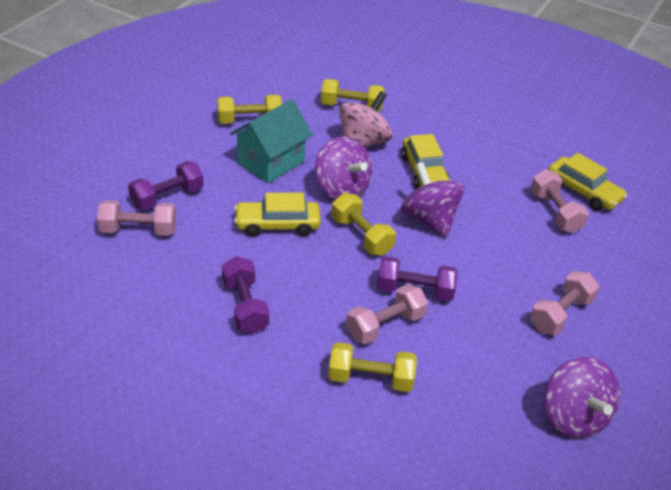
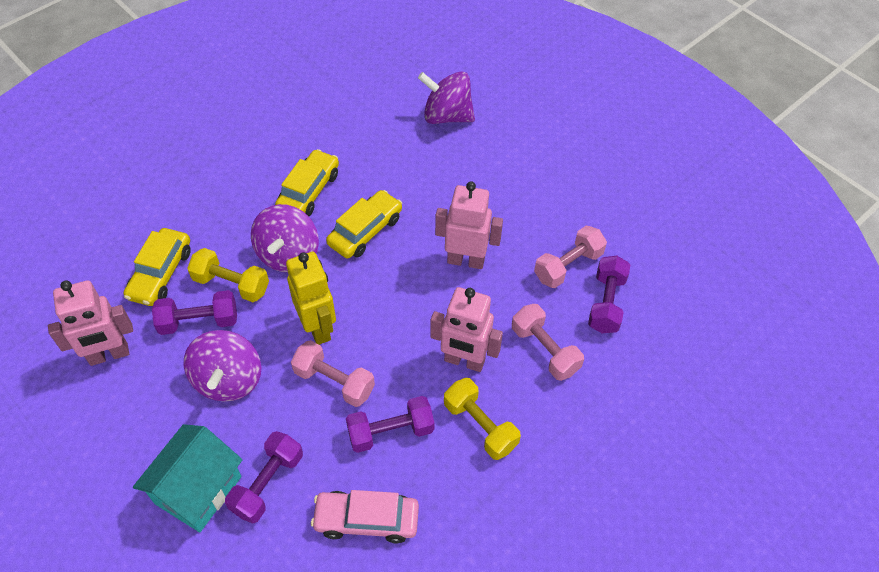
pink car: none = 0 -> [311,490,419,543] = 1
pink dumbbell: [97,200,176,236] [346,284,428,344] [530,169,589,233] [530,271,599,335] = 4 -> [291,340,375,407] [512,304,584,381] [534,226,607,288] = 3
pink robot: none = 0 -> [48,280,133,366] [430,287,503,372] [435,182,503,269] = 3
pink spinning top: [339,91,392,148] = 1 -> none = 0
purple dumbbell: [128,161,204,211] [222,256,269,334] [377,256,458,302] = 3 -> [152,290,237,335] [225,431,303,524] [346,396,434,453] [588,256,630,333] = 4
yellow dumbbell: [217,94,282,124] [321,79,385,112] [328,342,417,392] [332,193,396,255] = 4 -> [187,248,269,302] [444,378,521,460] = 2
yellow robot: none = 0 -> [286,252,336,345] = 1

